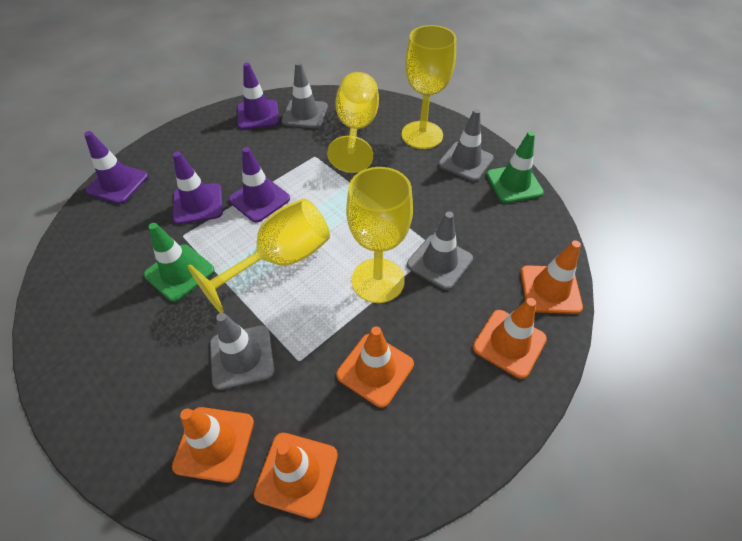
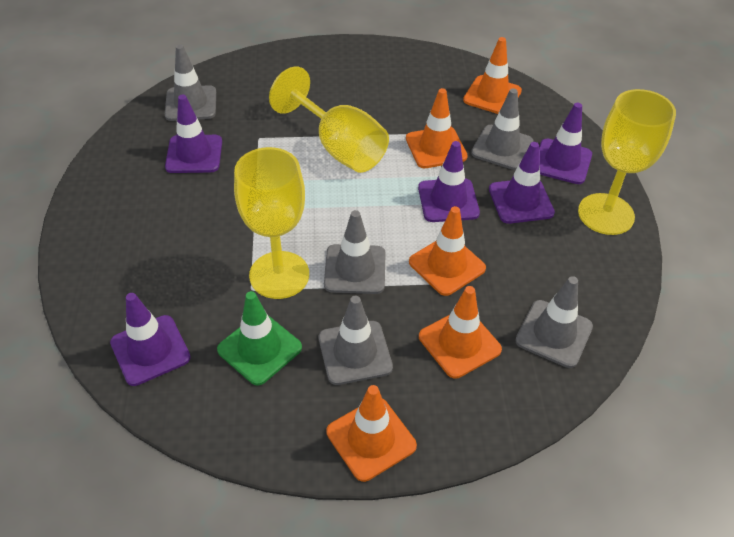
green traffic cone: [144,223,214,302] [486,131,544,203] = 2 -> [217,291,302,386] = 1
grey traffic cone: [210,313,274,390] [282,62,328,129] [407,212,473,290] [438,109,494,181] = 4 -> [165,44,216,121] [319,296,393,385] [324,210,386,294] [471,88,533,170] [515,276,593,368] = 5
purple traffic cone: [84,131,148,204] [173,152,223,224] [229,147,290,223] [237,63,279,129] = 4 -> [110,293,191,386] [165,95,222,173] [418,141,480,222] [489,142,555,224] [539,103,592,184] = 5
yellow goblet: [188,199,330,313] [327,72,379,173] [346,167,413,303] [402,25,456,149] = 4 -> [234,147,309,299] [269,66,389,173] [578,89,676,235] = 3

